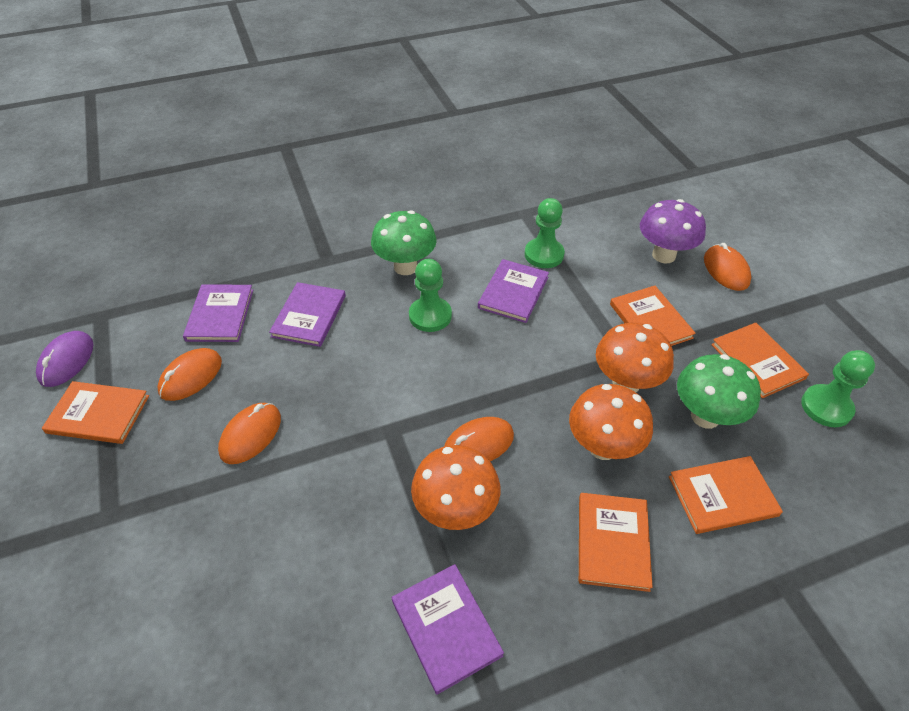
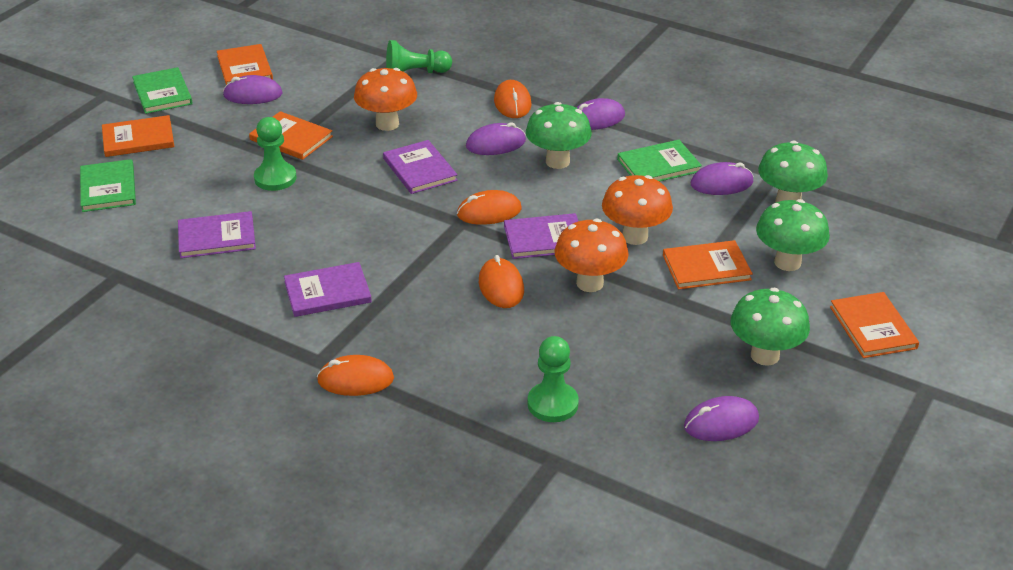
green book: none = 0 -> [80,159,136,212] [132,67,193,114] [617,140,702,182] = 3
green mushroom: [371,210,437,275] [677,354,761,429] = 2 -> [526,102,592,169] [731,288,810,366] [756,199,830,271] [758,141,828,202] = 4
purple mouse: [36,331,93,387] = 1 -> [223,75,283,104] [466,122,526,155] [576,98,625,130] [684,396,759,441] [690,162,753,195] = 5
purple mushroom: [640,199,706,263] = 1 -> none = 0

